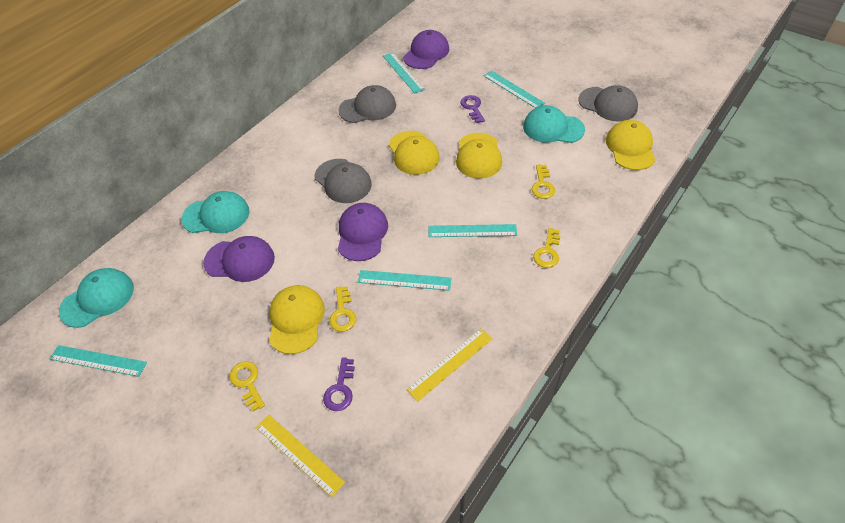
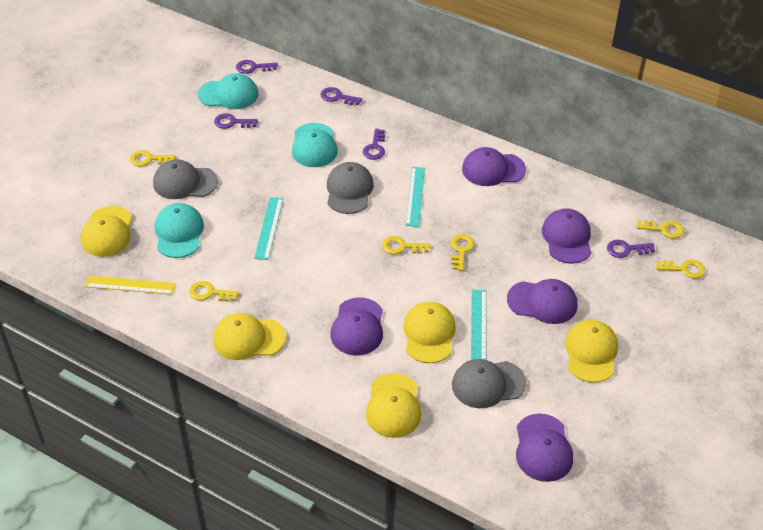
purple cap: [203,236,275,282] [338,203,388,261] [403,30,449,69] = 3 -> [330,298,383,355] [462,147,526,186] [507,279,578,324] [516,413,573,482] [542,208,592,264] = 5
purple key: [323,357,355,411] [460,95,485,123] = 2 -> [214,113,258,129] [236,60,278,74] [320,87,362,105] [363,129,385,160] [607,240,655,258] = 5
turquoise ruler: [50,345,147,377] [358,270,451,291] [383,52,425,94] [429,224,517,237] [484,71,545,108] = 5 -> [254,197,283,260] [405,167,425,227] [471,289,486,360] = 3
yellow cap: [269,285,325,354] [389,131,439,175] [456,133,502,179] [606,120,656,170] = 4 -> [80,206,132,257] [213,313,286,360] [366,373,421,438] [403,302,456,363] [565,320,618,383] = 5
yellow key: [229,361,265,411] [329,286,356,332] [532,164,555,199] [533,228,560,268] = 4 -> [130,150,175,167] [189,281,239,302] [382,236,430,254] [450,234,474,271] [636,220,684,239] [656,260,705,279] = 6
yellow ruler: [256,414,345,497] [406,328,493,402] = 2 -> [85,276,176,295] = 1

